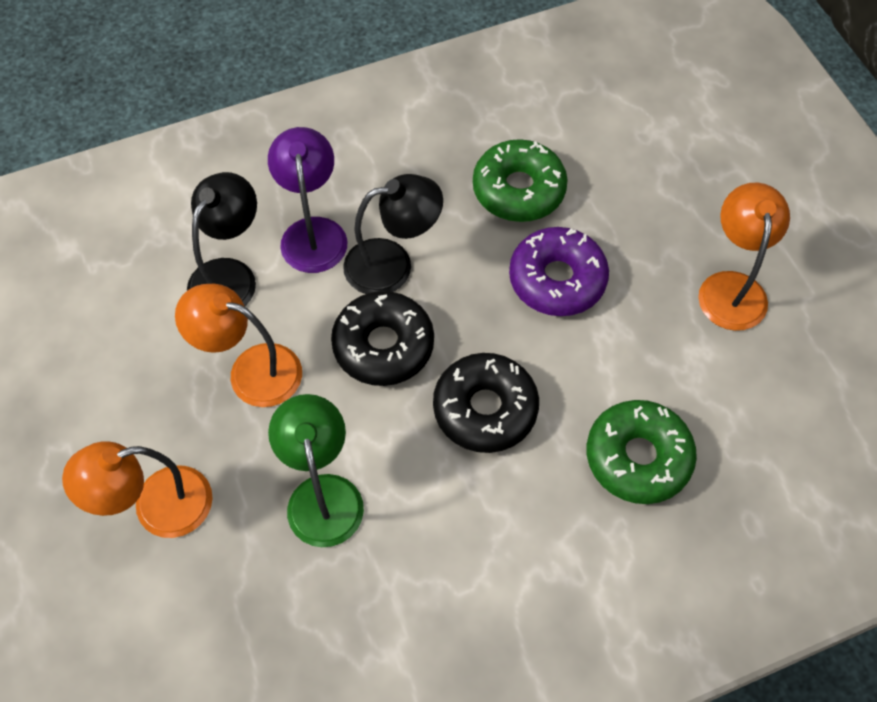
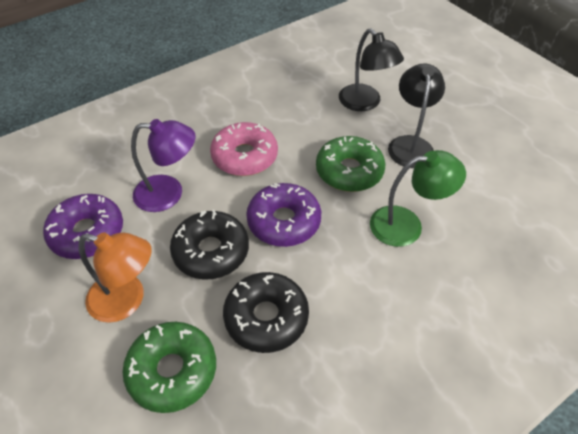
orange lamp: [62,441,213,538] [175,284,302,407] [698,182,790,331] = 3 -> [78,232,152,323] = 1
pink donut: none = 0 -> [210,122,278,176] = 1
purple donut: [509,227,609,316] = 1 -> [43,194,123,259] [246,183,321,247] = 2

